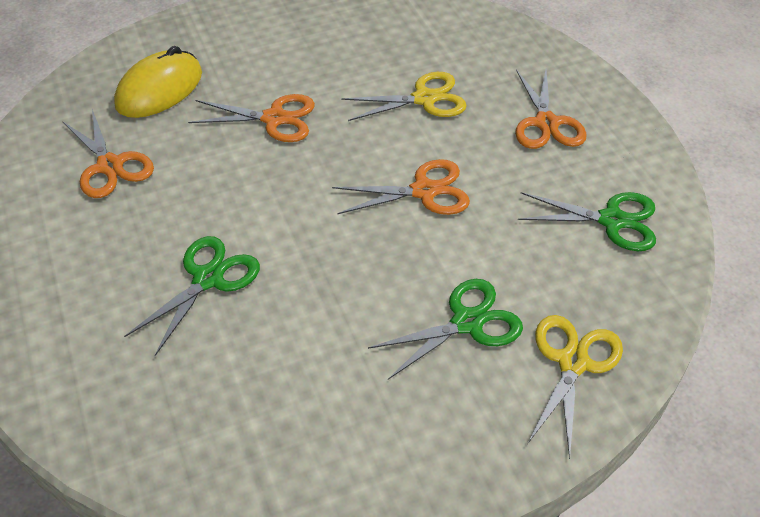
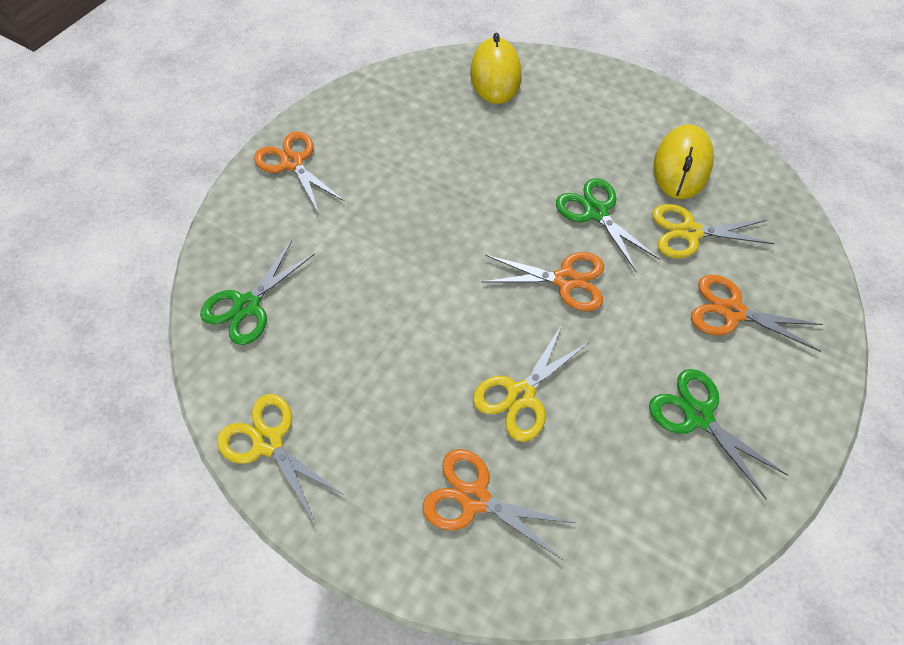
yellow mouse: [114,46,202,118] = 1 -> [470,33,522,104] [653,124,714,199] = 2
yellow scissors: [341,72,467,121] [527,315,623,459] = 2 -> [217,394,344,522] [473,324,588,442] [652,204,775,258] = 3

